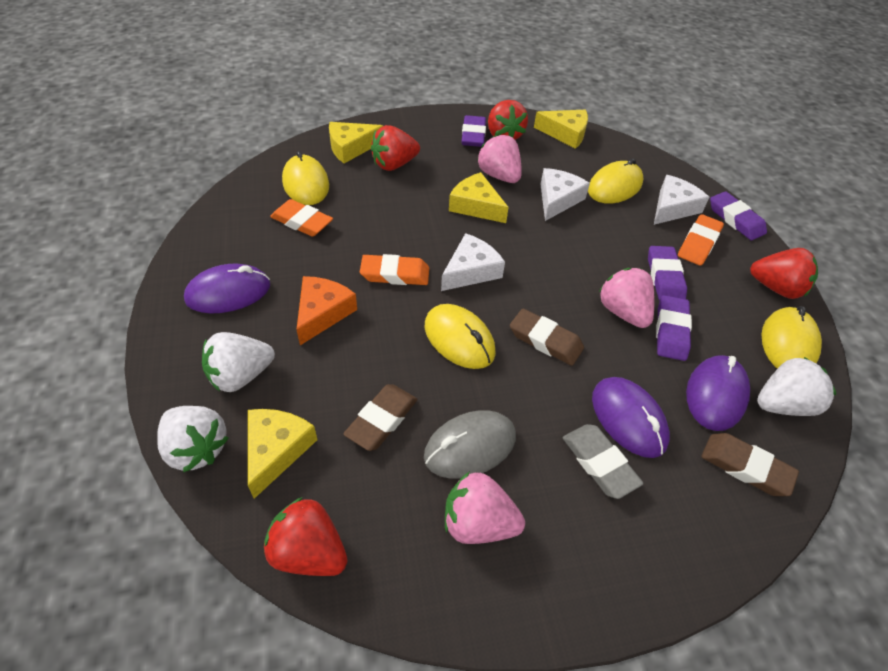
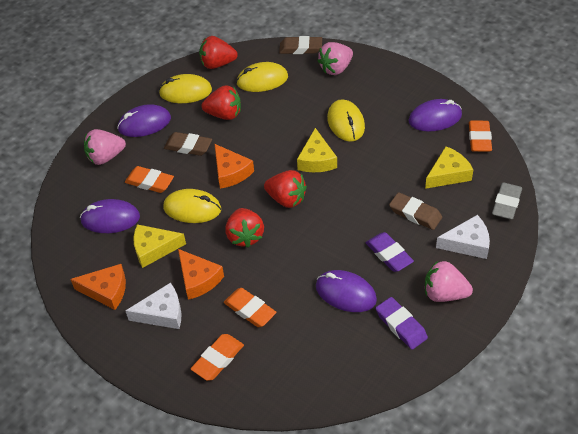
grey mouse: [424,410,516,479] = 1 -> none = 0
orange cheese: [296,276,357,345] = 1 -> [70,264,126,310] [178,249,224,300] [215,144,254,189] = 3
orange eraser: [270,199,333,237] [360,254,429,285] [678,214,724,266] = 3 -> [125,166,174,193] [191,334,244,381] [224,288,276,327] [469,121,492,152] = 4
purple eraser: [462,115,486,147] [648,246,687,300] [656,295,692,361] [710,191,767,240] = 4 -> [366,232,414,272] [376,297,428,350] = 2
purple mouse: [184,263,270,313] [592,377,670,458] [686,355,750,431] = 3 -> [80,199,140,233] [117,104,171,137] [316,270,377,312] [408,99,462,132] = 4
white cheese: [441,233,505,291] [540,168,590,221] [654,175,710,225] = 3 -> [125,283,182,329] [436,215,490,259] = 2
white strawberry: [157,406,229,472] [202,332,275,392] [757,357,836,416] = 3 -> none = 0
yellow cheese: [248,409,318,499] [329,122,383,163] [449,172,509,223] [534,110,588,149] = 4 -> [133,224,186,268] [297,128,337,172] [425,146,473,189] = 3

